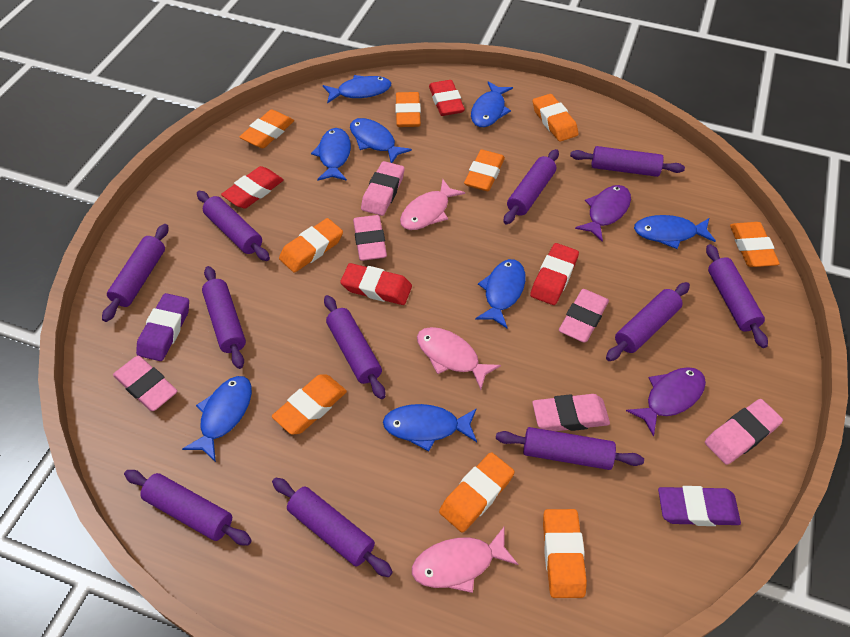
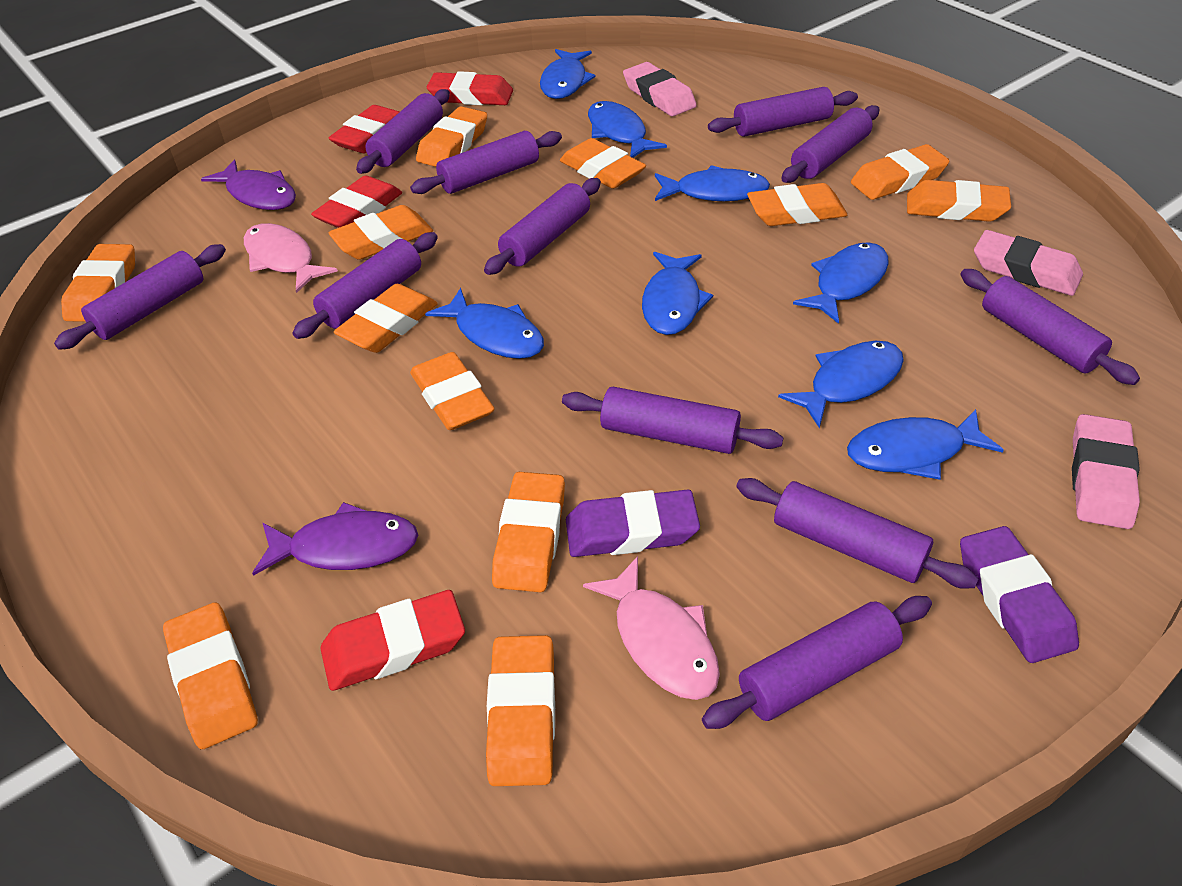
orange eraser: [239,110,294,148] [272,374,347,435] [279,218,343,273] [395,92,421,127] [439,452,515,533] [464,150,505,191] [533,94,578,142] [543,509,587,598] [730,222,780,267] = 9 -> [61,244,135,322] [163,602,258,749] [328,205,433,260] [334,284,438,353] [410,352,494,430] [416,106,487,167] [486,635,555,786] [492,472,565,592] [560,138,646,189] [747,183,847,226] [851,144,950,200] [907,180,1011,222] = 12
pink eraser: [113,356,177,411] [353,215,387,261] [361,161,405,216] [532,394,610,431] [559,289,609,342] [705,399,783,465] = 6 -> [623,62,697,116] [974,230,1083,296] [1072,414,1140,529] = 3
pink fish: [400,179,465,230] [412,527,518,593] [417,327,501,390] = 3 -> [244,223,338,293] [583,556,720,700] = 2

